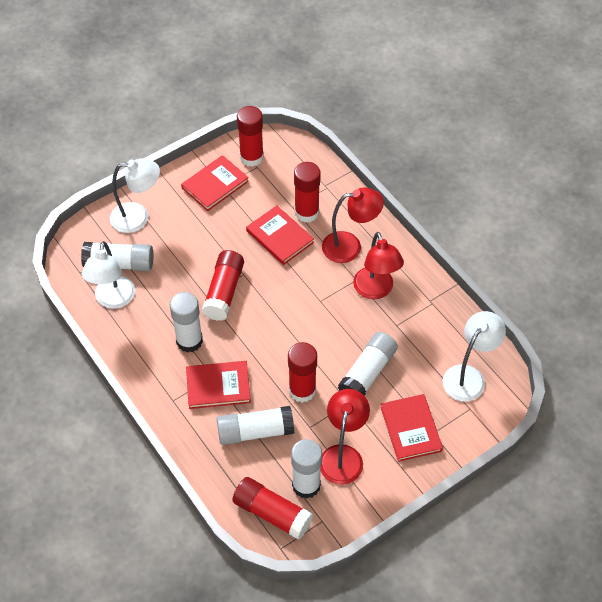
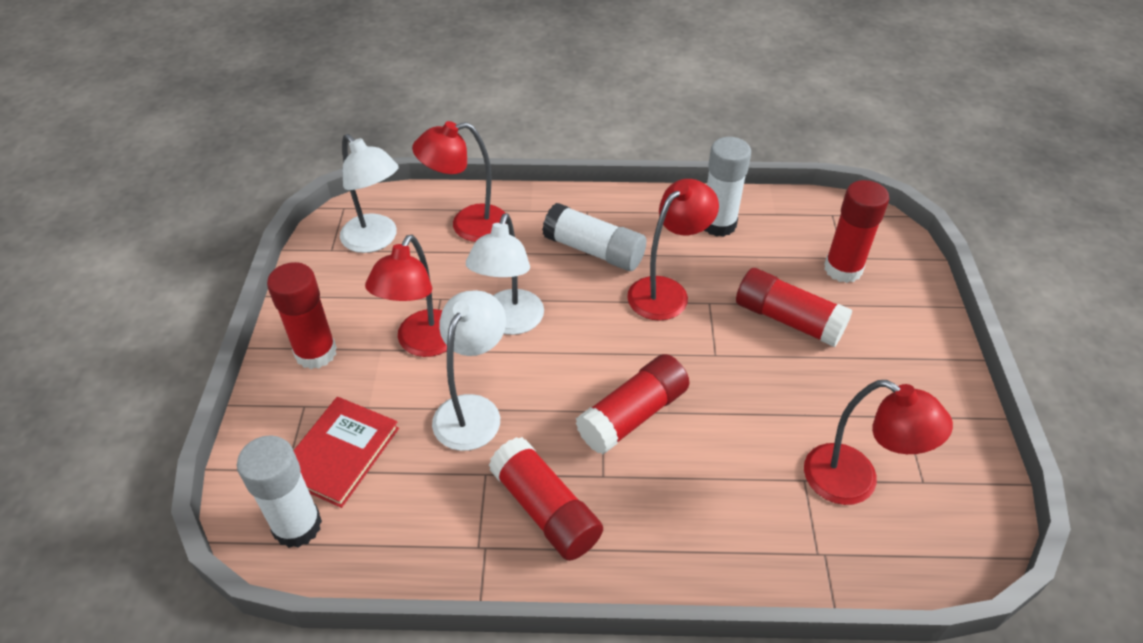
red book: [181,155,249,211] [186,361,251,409] [246,205,314,265] [380,394,443,462] = 4 -> [294,397,399,508] = 1
red lamp: [321,389,370,485] [322,188,384,263] [353,232,404,299] = 3 -> [365,235,447,357] [412,121,505,242] [627,179,719,321] [804,380,953,505] = 4
white glue stick: [81,242,153,271] [170,292,203,353] [217,406,294,445] [291,439,322,499] [338,332,398,396] = 5 -> [237,435,322,548] [542,203,647,271] [704,137,751,237] = 3

